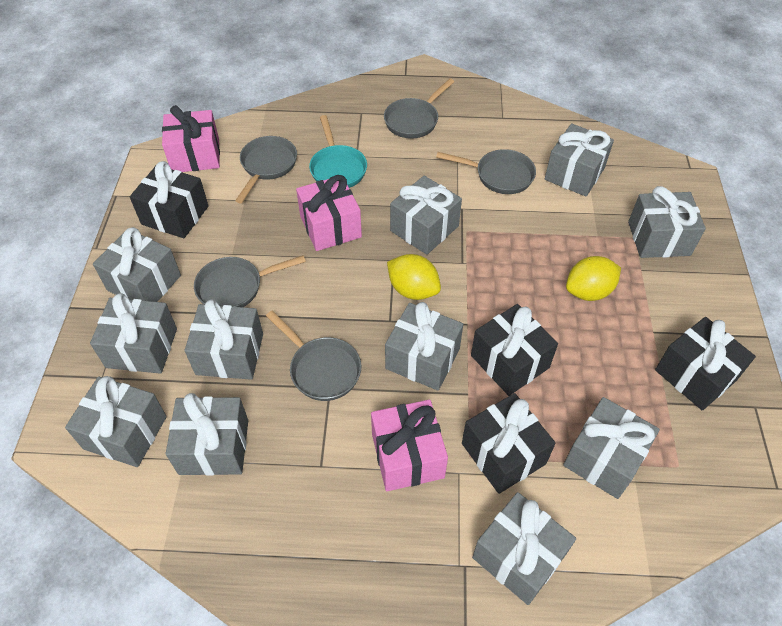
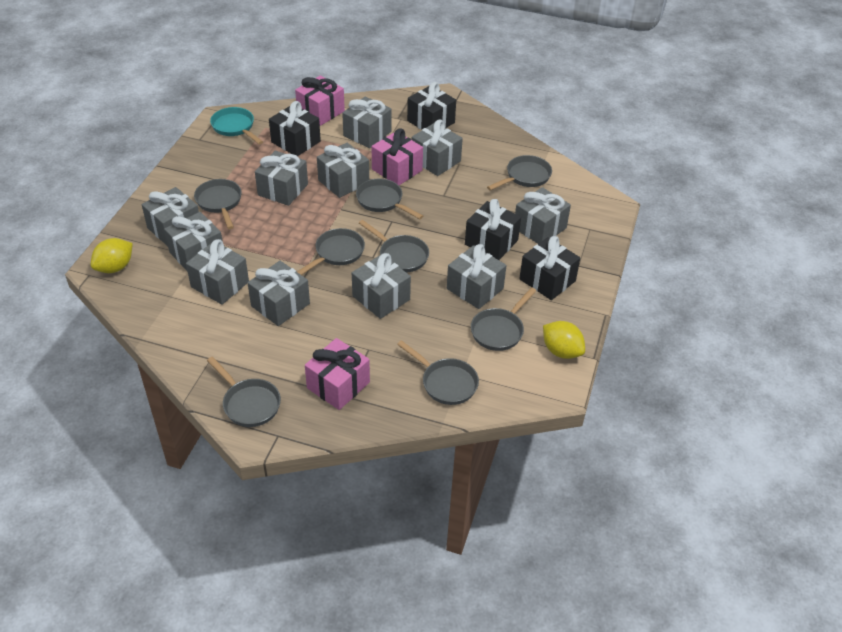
grey pan: [194,255,306,307] [235,136,297,203] [266,311,361,401] [384,78,454,139] [436,149,536,194] = 5 -> [194,179,242,229] [207,357,281,427] [297,228,365,275] [356,179,423,219] [359,220,429,272] [397,340,479,405] [471,287,536,351] [487,155,552,191] = 8

